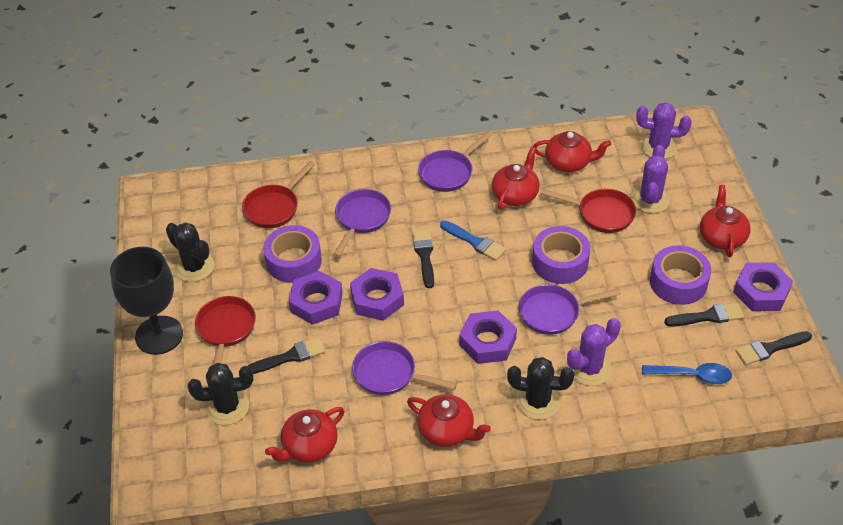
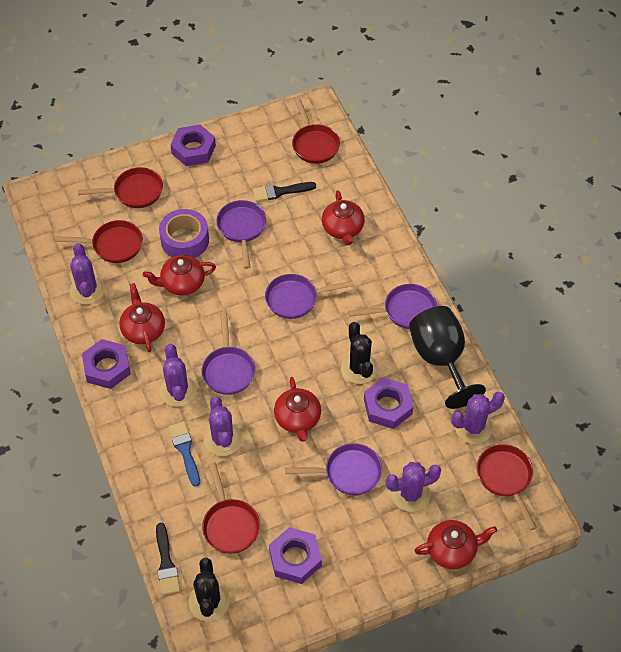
black brush: [248,337,325,374] [412,229,434,289] [664,303,744,327] [735,331,812,365] = 4 -> [156,523,180,595] [253,182,316,202] = 2
black cactus: [166,222,214,282] [187,363,253,425] [507,357,574,420] = 3 -> [188,558,230,621] [341,322,378,384] = 2
blue spoon: [642,363,732,384] = 1 -> none = 0
purple cactus: [567,318,621,386] [631,145,670,213] [636,102,692,159] = 3 -> [70,243,105,305] [159,344,197,407] [204,397,242,456] [386,462,441,512] [451,392,505,444] = 5
purple pan: [333,189,391,257] [352,341,457,395] [418,131,492,192] [519,284,621,335] = 4 -> [202,312,255,395] [216,200,266,269] [265,274,353,319] [285,443,382,495] [348,284,437,329] = 5
purple tape: [263,225,322,283] [532,226,590,284] [650,245,711,305] = 3 -> [159,209,209,258] = 1
red pan: [195,296,256,365] [242,161,315,228] [541,189,636,233] = 3 -> [55,220,143,263] [78,167,163,208] [202,462,260,554] [292,98,340,164] [477,444,537,530] = 5

